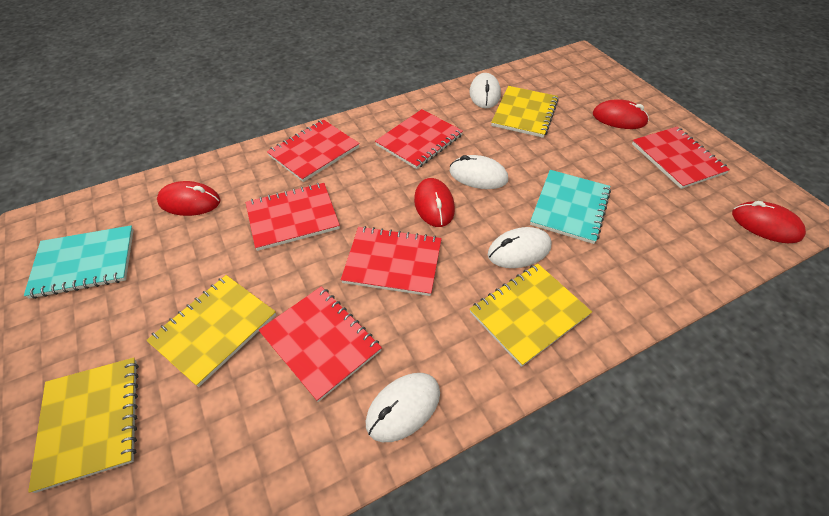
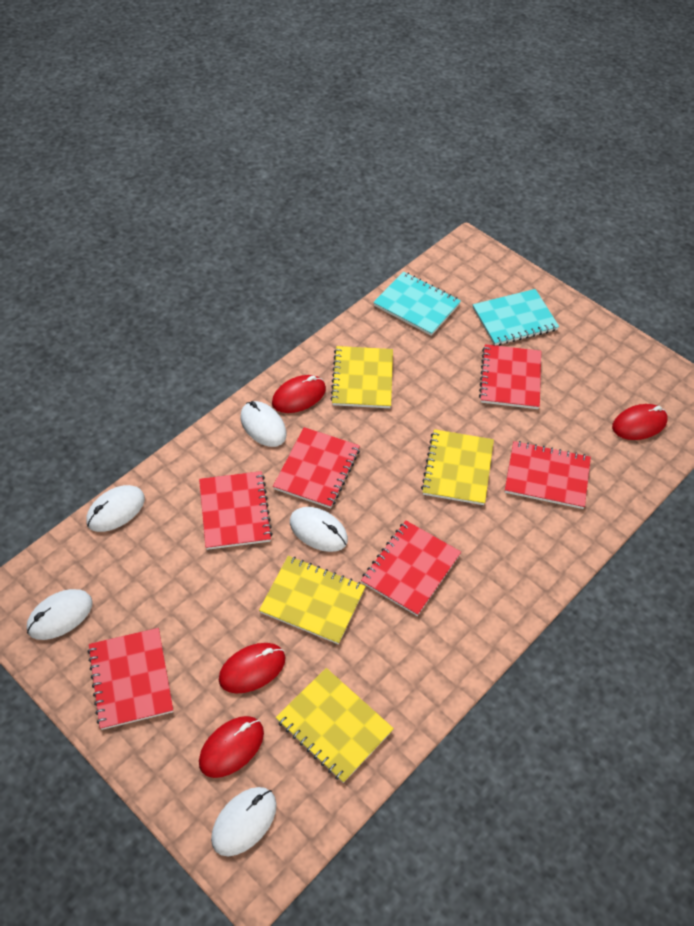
white mouse: [366,373,440,442] [450,155,508,189] [469,73,501,108] [488,227,552,268] = 4 -> [27,589,93,640] [86,485,145,532] [211,787,277,856] [240,401,287,447] [290,507,348,552] = 5

